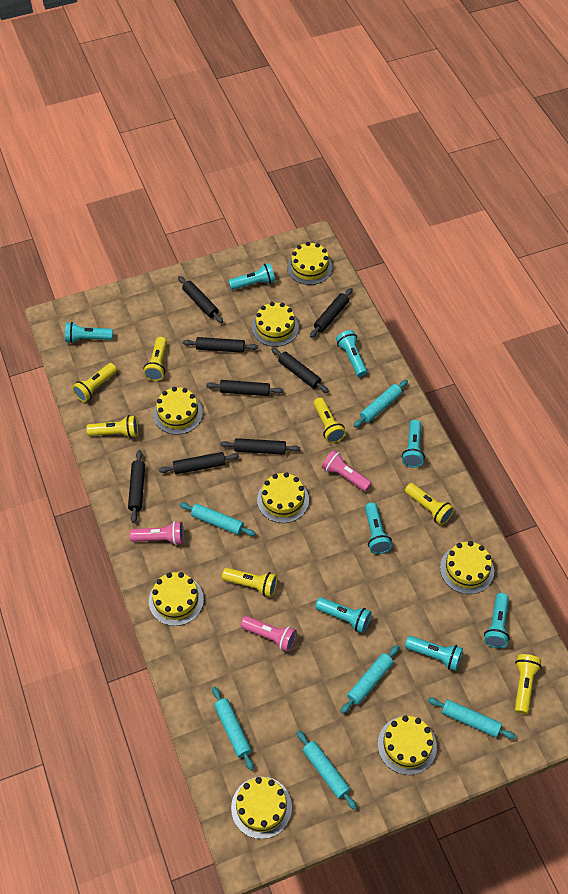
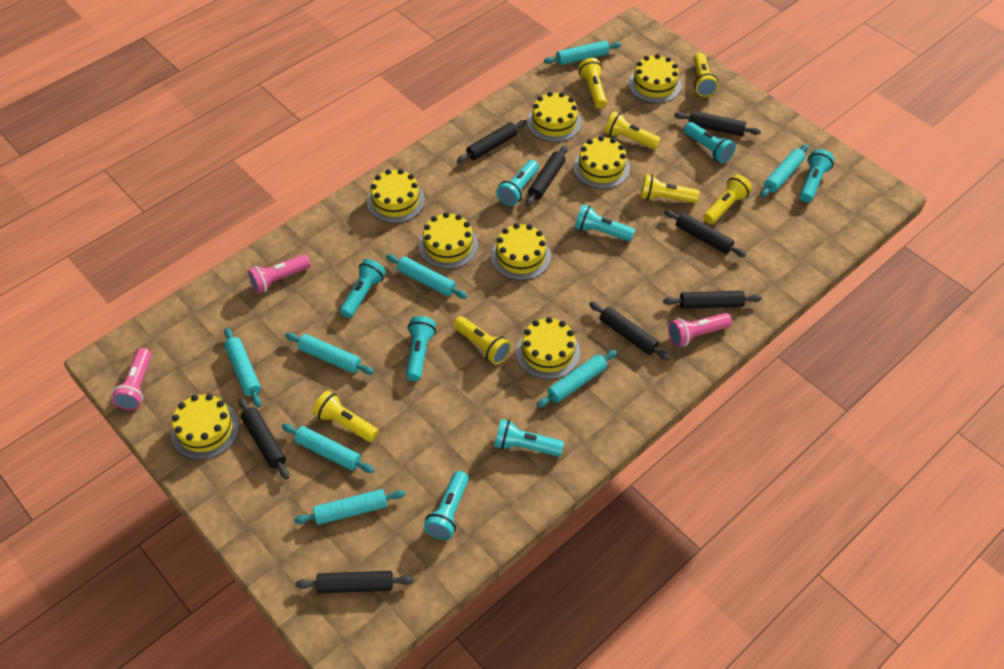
turquoise rolling pin: [180,502,256,536] [212,687,254,770] [297,731,357,810] [341,645,399,714] [353,380,408,428] [428,697,516,739] = 6 -> [224,328,262,407] [282,424,374,473] [285,333,374,375] [294,489,406,525] [386,254,468,299] [537,350,617,408] [544,41,622,65] [760,144,809,198] = 8

